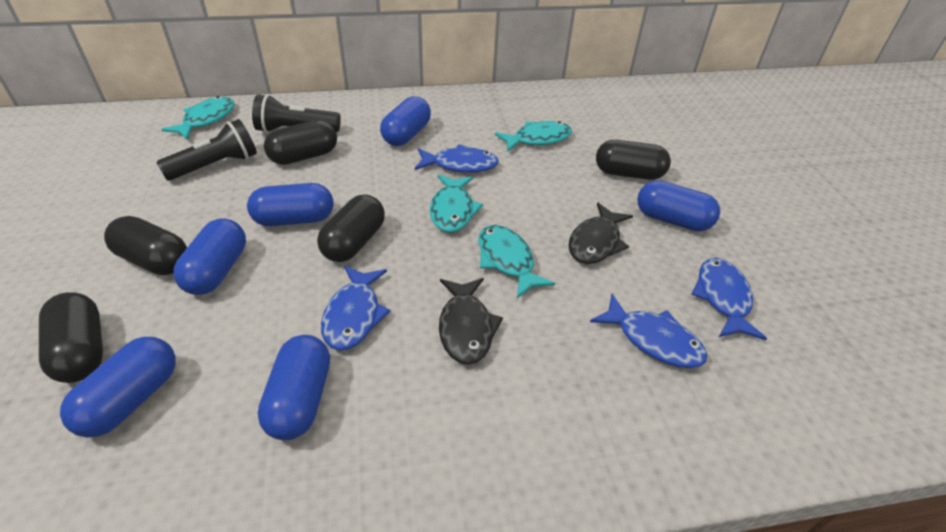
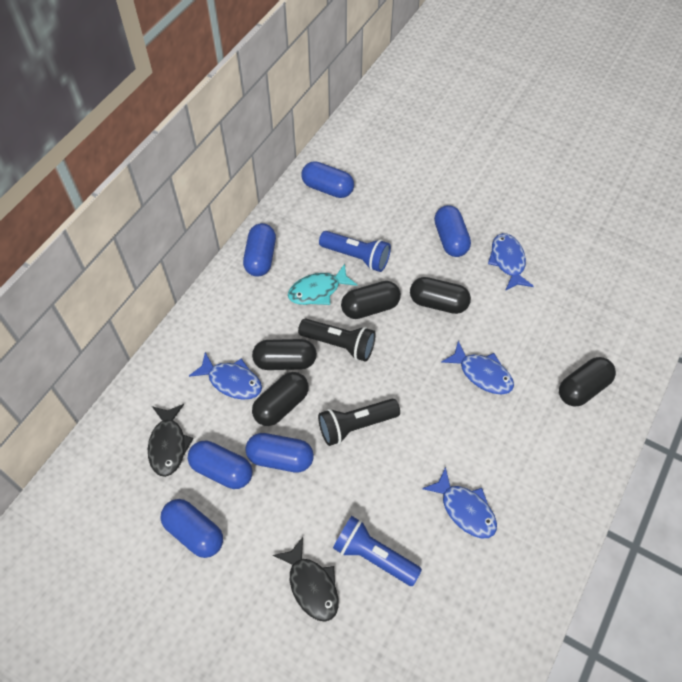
blue flashlight: none = 0 -> [319,231,391,272] [333,516,422,586] = 2
turquoise fish: [161,96,235,139] [430,175,483,232] [478,225,555,299] [495,121,572,151] = 4 -> [288,264,357,305] = 1

